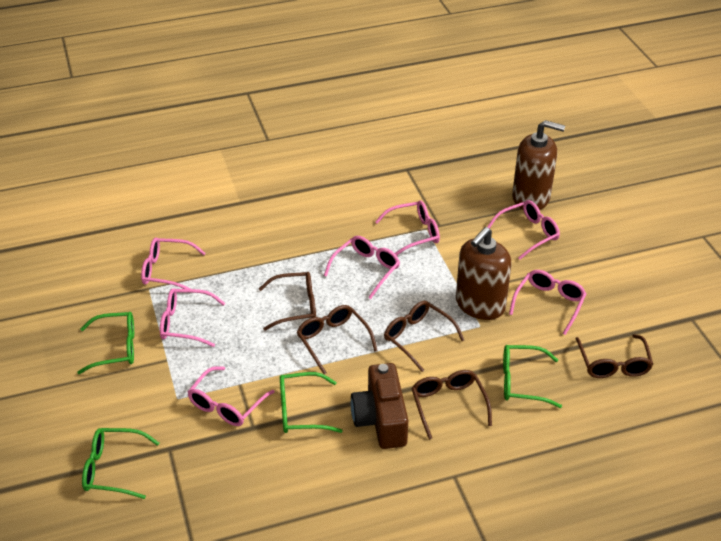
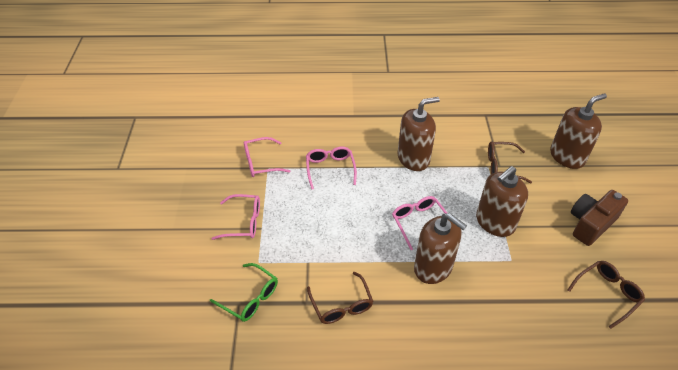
brown glasses: [259,272,316,331] [297,305,378,374] [384,301,464,372] [411,370,492,440] [575,334,653,378] = 5 -> [307,272,373,324] [488,142,532,183] [568,261,645,329] = 3
brown soap dispenser: [456,227,512,320] [512,120,565,210] = 2 -> [398,97,440,171] [414,213,467,284] [476,166,528,237] [550,93,607,169] = 4
green glasses: [77,312,134,374] [82,428,159,499] [280,372,342,433] [503,345,562,408] = 4 -> [210,263,278,322] = 1
pink glasses: [141,238,206,289] [160,288,225,347] [188,366,274,426] [324,236,400,299] [375,200,440,255] [487,200,560,260] [509,270,586,335] = 7 -> [212,194,260,240] [244,137,291,177] [306,147,357,190] [392,196,447,250] = 4

